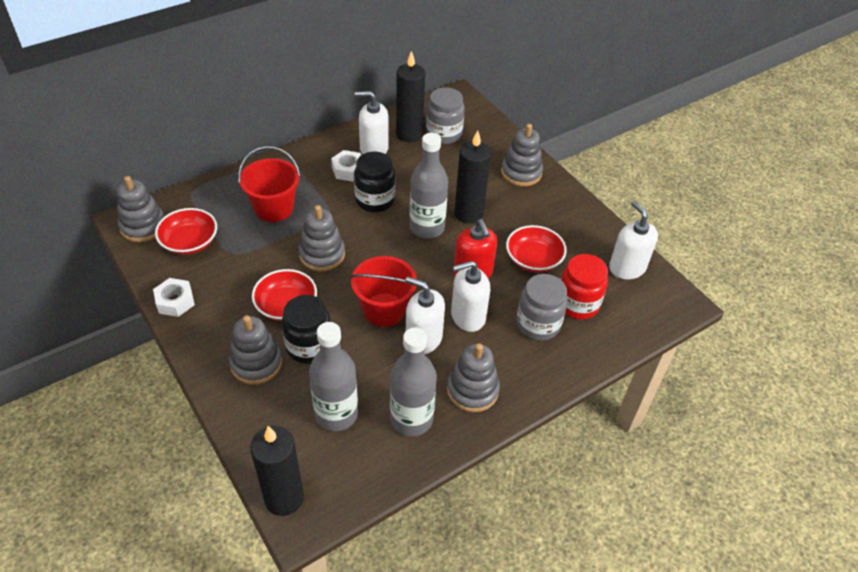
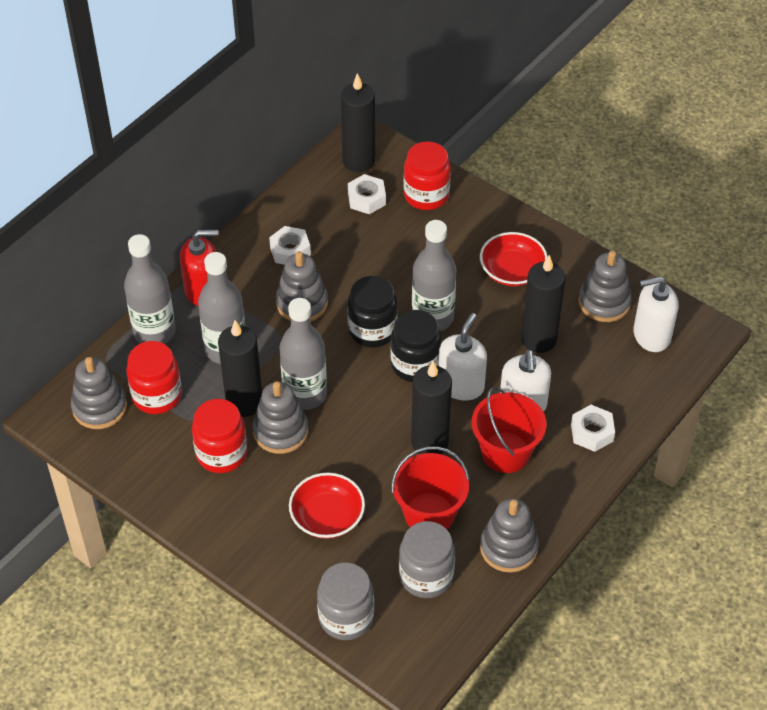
black candle: [250,426,304,516] [396,51,425,143] [454,130,491,224] = 3 -> [218,320,262,417] [341,73,375,172] [411,361,452,454] [521,255,566,353] = 4
grey bottle: [309,322,358,431] [390,327,437,436] [410,133,448,239] = 3 -> [124,234,176,344] [198,252,245,364] [280,298,327,410] [412,220,456,331] = 4
red bowl: [155,208,217,255] [252,269,317,321] [506,225,567,273] = 3 -> [289,473,365,539] [480,232,548,286] = 2
red jar: [561,254,608,320] = 1 -> [126,341,182,414] [192,399,247,473] [403,141,451,210] = 3
white nut: [153,278,195,317] [331,150,361,182] = 2 -> [269,226,311,265] [348,174,386,214] [571,405,615,452] = 3
white soap dispenser: [355,91,389,155] [406,277,445,354] [451,261,490,332] [609,201,658,280] = 4 -> [439,313,487,401] [500,350,551,412] [633,276,678,352] = 3

